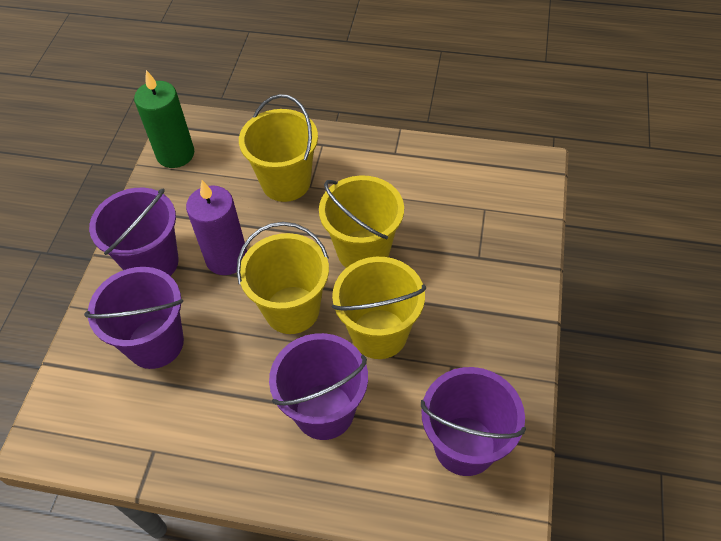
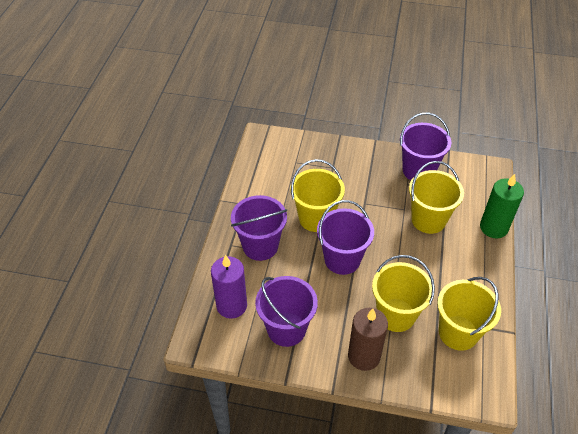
brown candle: none = 0 -> [348,308,388,371] = 1

